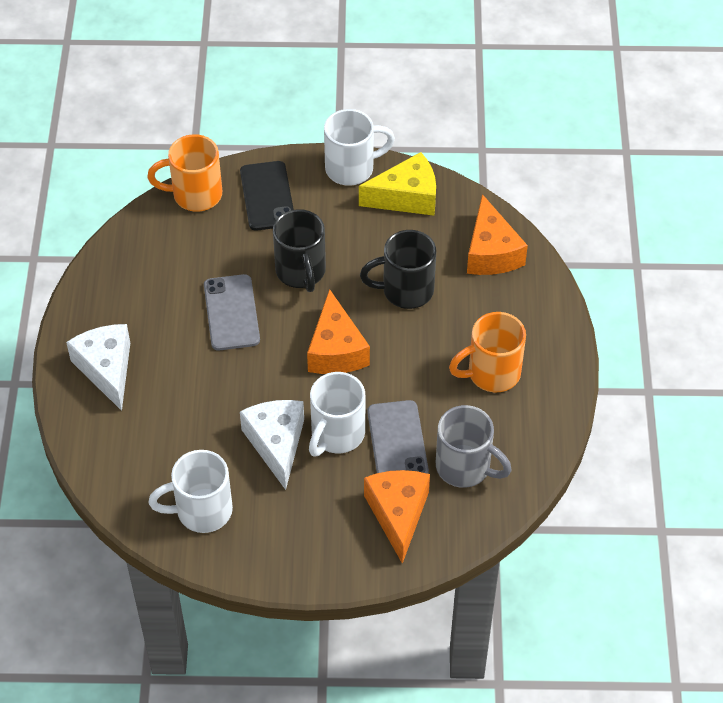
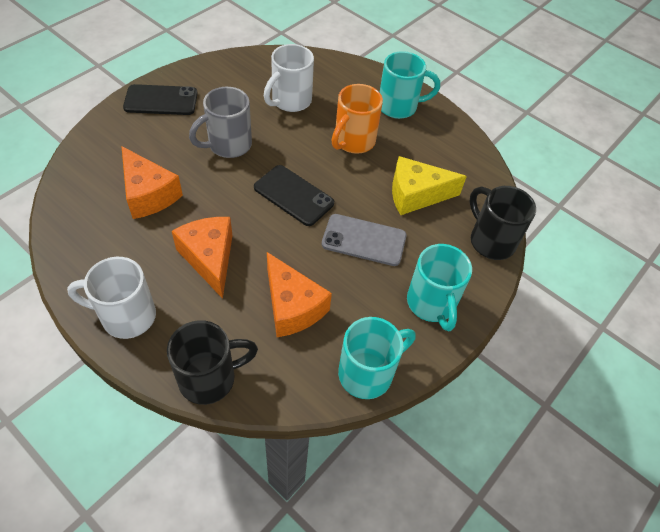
black phone: [240,161,294,231] = 1 -> [123,84,198,115] [254,165,334,226] = 2
grey phone: [204,274,260,351] [367,400,429,474] = 2 -> [322,214,407,266] = 1
orange mug: [147,134,222,212] [449,312,526,392] = 2 -> [331,84,383,154] = 1
turquoise mug: none = 0 -> [338,317,416,399] [380,51,440,119] [407,244,472,331] = 3
white cheese: [66,324,130,411] [240,400,304,490] = 2 -> none = 0
white mug: [148,450,233,533] [309,372,365,457] [324,109,395,186] = 3 -> [67,257,156,339] [264,44,314,112] = 2

